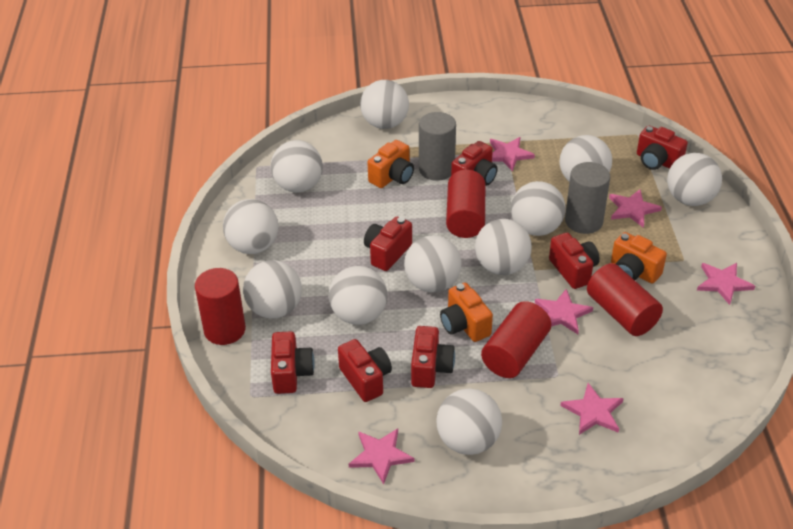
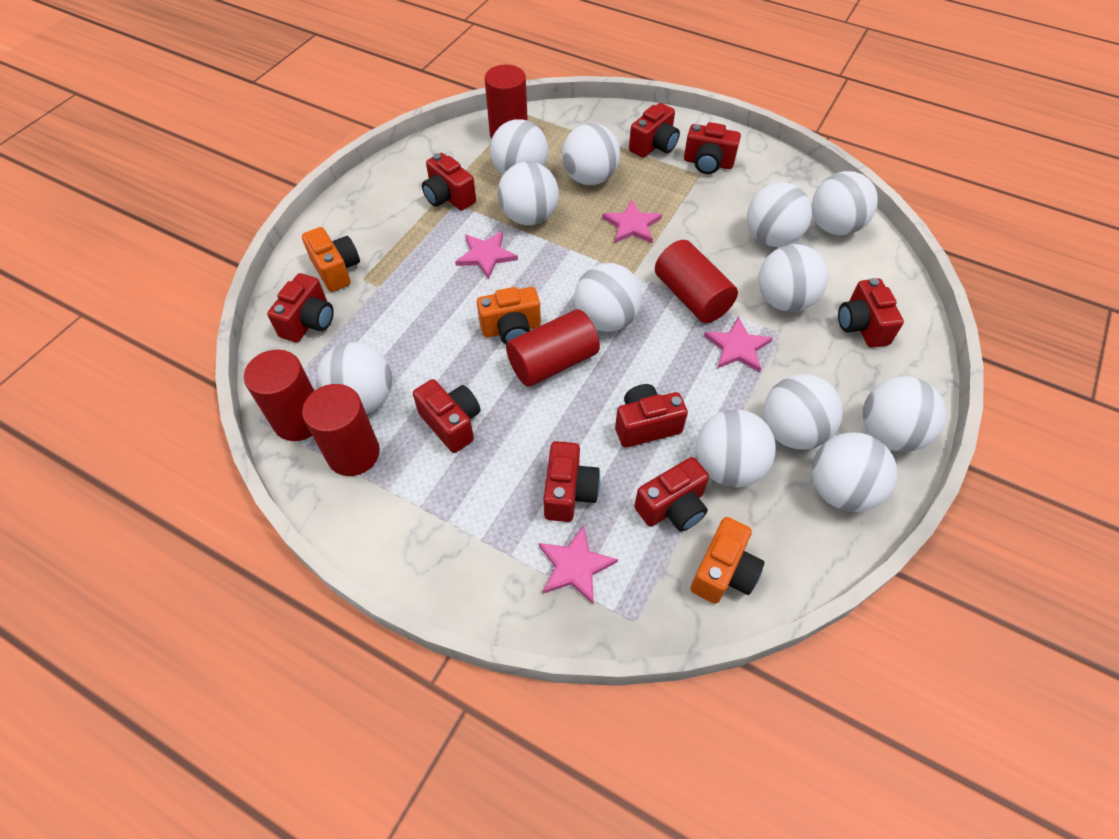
grey cylinder: [419,112,456,181] [565,162,610,234] = 2 -> none = 0
pink star: [349,428,414,484] [490,137,535,172] [535,289,593,334] [560,383,624,435] [609,189,662,228] [697,263,755,305] = 6 -> [455,231,518,279] [539,525,618,604] [602,199,662,243] [704,317,773,372] = 4
red camera: [271,331,315,394] [338,339,392,402] [364,217,412,271] [411,326,455,388] [451,141,498,186] [549,233,600,289] [637,126,688,170] = 7 -> [267,273,334,342] [413,379,481,453] [422,153,476,210] [543,441,600,522] [615,384,688,448] [629,103,680,158] [634,457,709,532] [684,122,741,174] [838,278,904,348] = 9
red cylinder: [195,268,246,345] [446,170,485,238] [481,301,551,378] [587,263,663,336] = 4 -> [244,350,314,441] [302,384,380,476] [485,65,528,139] [506,309,600,387] [655,240,738,323] = 5
white ball: [223,199,278,254] [243,260,302,319] [271,140,323,192] [329,266,387,325] [360,80,409,129] [404,235,462,292] [436,388,502,455] [475,219,532,275] [511,181,566,236] [560,135,612,182] [667,153,722,206] = 11 -> [316,342,392,414] [490,119,548,175] [498,162,559,225] [562,123,620,185] [574,263,642,332] [696,409,776,487] [747,182,812,247] [758,244,828,312] [763,374,843,450] [812,171,878,235] [812,432,897,512] [863,376,946,452] = 12

